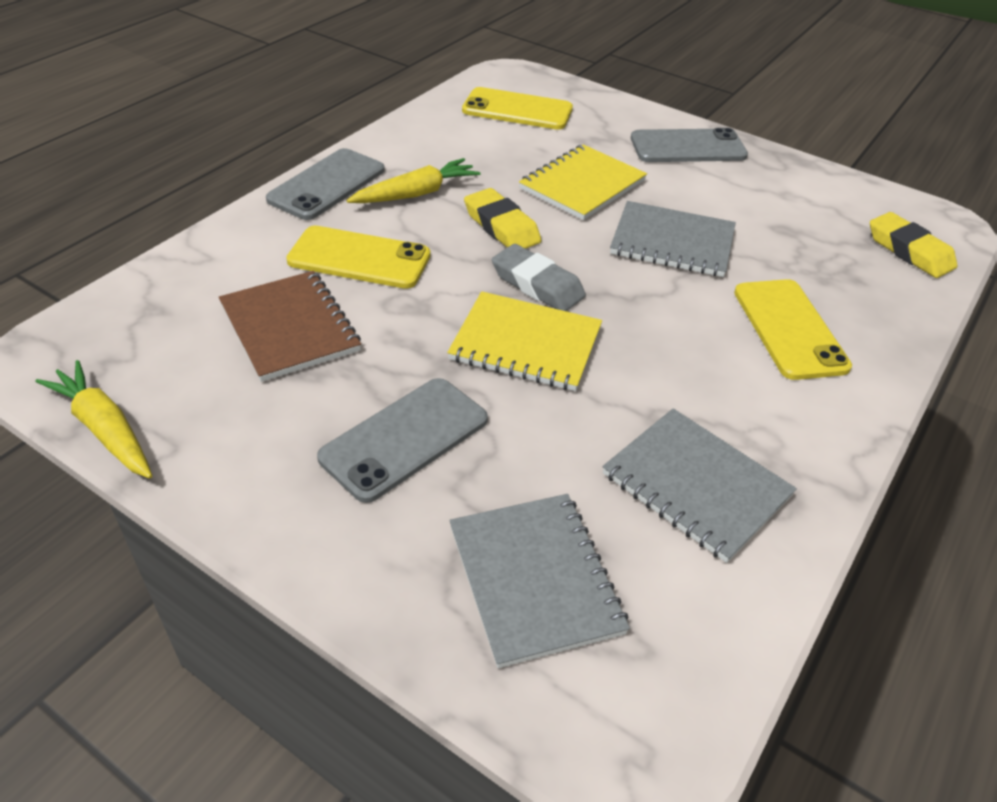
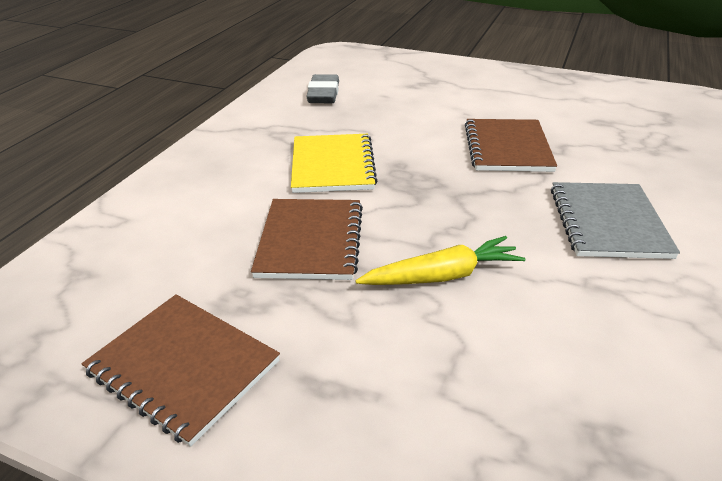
brown notebook: [219,271,361,382] = 1 -> [81,294,280,447] [251,199,363,280] [465,119,557,172] = 3
grey notebook: [450,494,630,668] [603,408,797,563] [610,201,736,277] = 3 -> [551,182,680,259] = 1
grey phone: [266,148,385,220] [317,378,488,503] [631,128,748,162] = 3 -> none = 0
yellow carrot: [35,360,152,479] [346,158,480,203] = 2 -> [355,236,525,285] = 1
yellow eraser: [464,188,542,249] [870,212,957,278] = 2 -> none = 0
yellow notebook: [447,291,602,391] [519,144,647,220] = 2 -> [291,134,377,193] = 1
yellow phone: [286,226,430,289] [462,87,573,130] [734,279,852,380] = 3 -> none = 0

